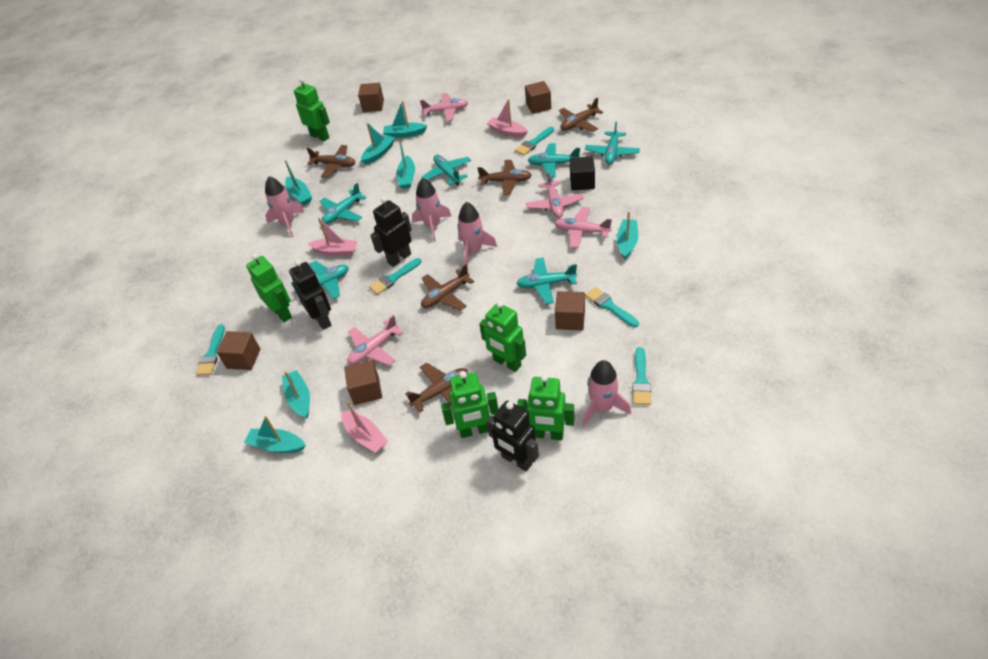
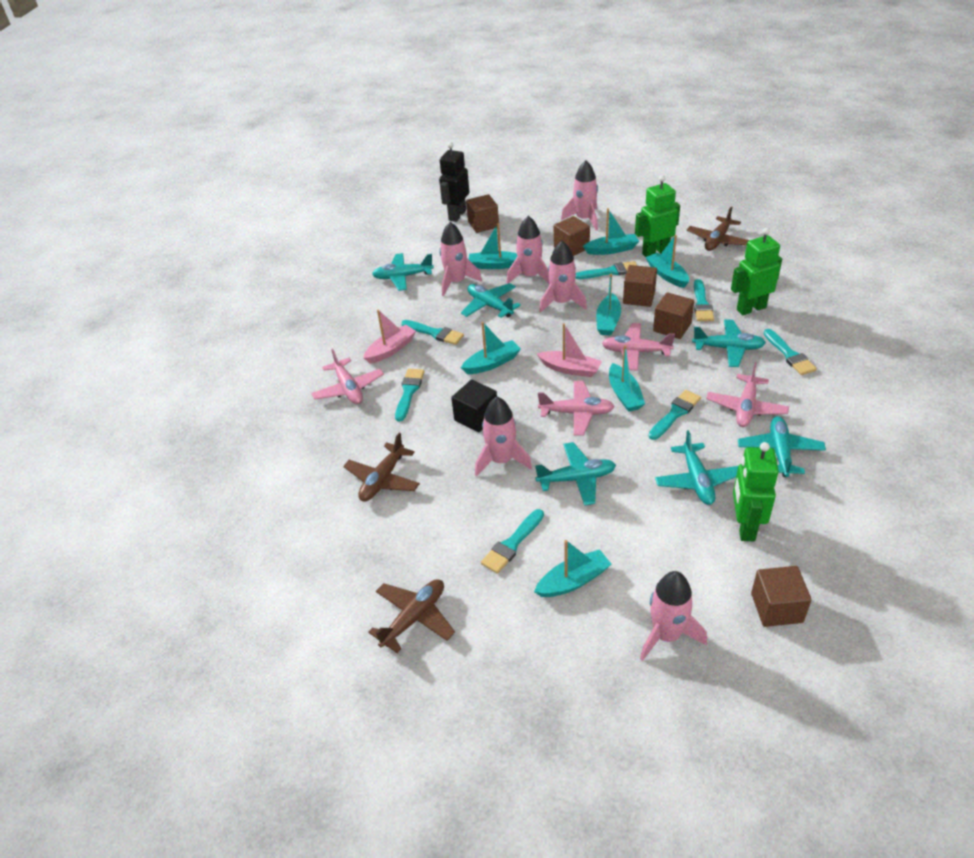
black robot: [289,260,331,330] [371,197,412,267] [486,401,539,471] = 3 -> [439,142,469,222] = 1
brown plane: [307,145,355,178] [405,363,467,413] [421,264,474,311] [477,160,532,195] [559,97,603,132] = 5 -> [343,433,420,502] [368,579,455,653] [687,206,749,251] = 3
green robot: [246,253,292,322] [294,78,330,141] [441,371,498,438] [479,301,526,372] [517,374,575,440] = 5 -> [635,175,680,257] [731,228,782,315] [733,442,779,541] = 3
pink boat: [307,218,358,256] [341,401,388,453] [487,99,528,138] = 3 -> [363,309,416,363] [537,323,602,377] = 2
pink rocket: [265,176,305,237] [412,178,452,242] [457,202,497,266] [582,360,631,426] = 4 -> [439,222,482,296] [475,397,532,477] [506,216,550,284] [539,241,587,313] [561,160,598,230] [640,571,707,661] = 6
turquoise brush: [196,325,225,375] [369,258,421,295] [515,127,554,156] [585,287,639,327] [632,347,651,405] = 5 -> [395,369,425,421] [401,320,464,345] [481,509,544,574] [575,261,637,279] [649,390,701,440] [694,279,714,321] [764,329,817,375] = 7

